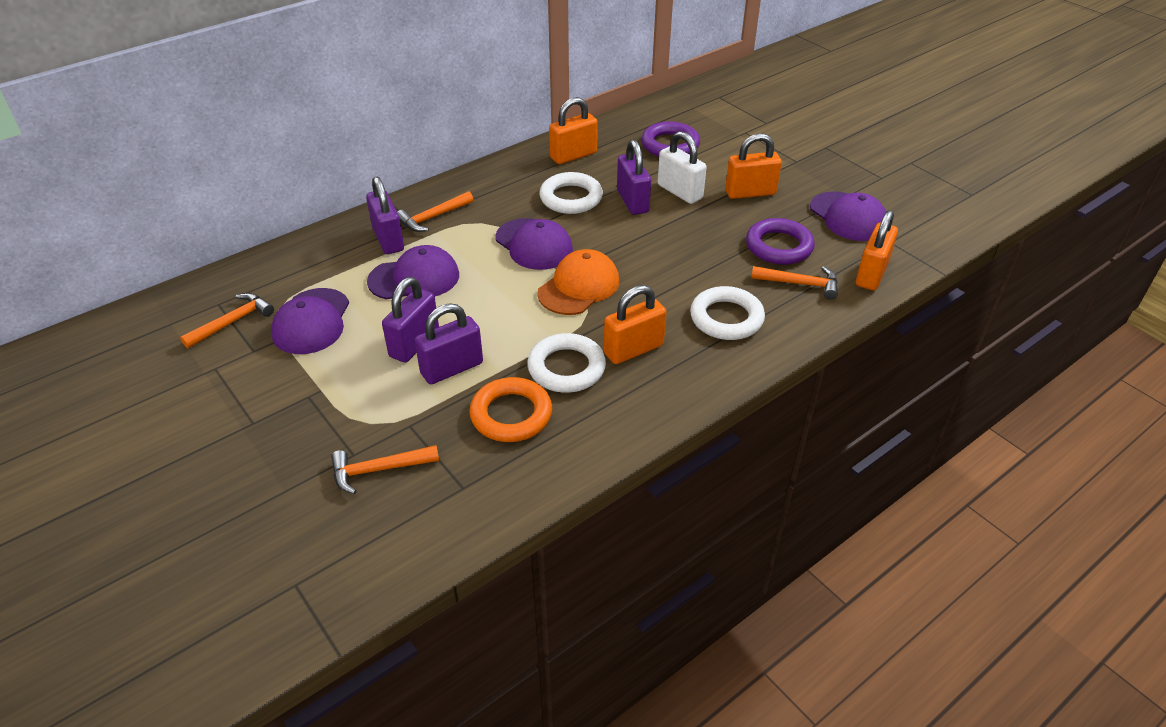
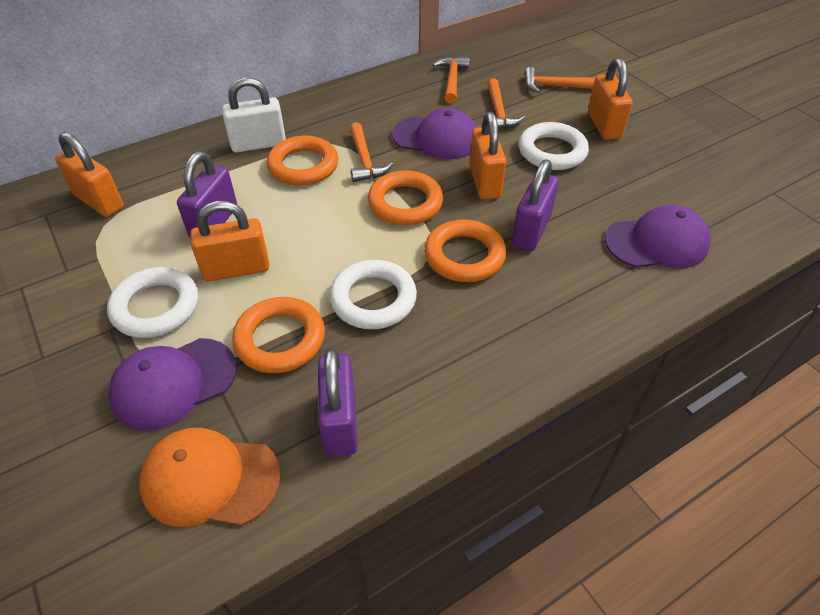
orange ring: [469,377,552,442] = 1 -> [232,297,325,373] [267,136,338,186] [368,170,443,225] [424,219,506,282] = 4
purple cap: [271,288,349,354] [367,245,459,300] [495,218,573,270] [810,191,886,241] = 4 -> [108,338,237,431] [392,108,476,160] [605,205,710,268] = 3
purple padlock: [366,177,404,254] [382,277,439,363] [414,303,483,384] [617,140,651,215] = 4 -> [177,151,237,237] [318,348,358,457] [512,159,559,251] = 3
purple ring: [641,122,700,157] [746,218,815,265] = 2 -> none = 0

